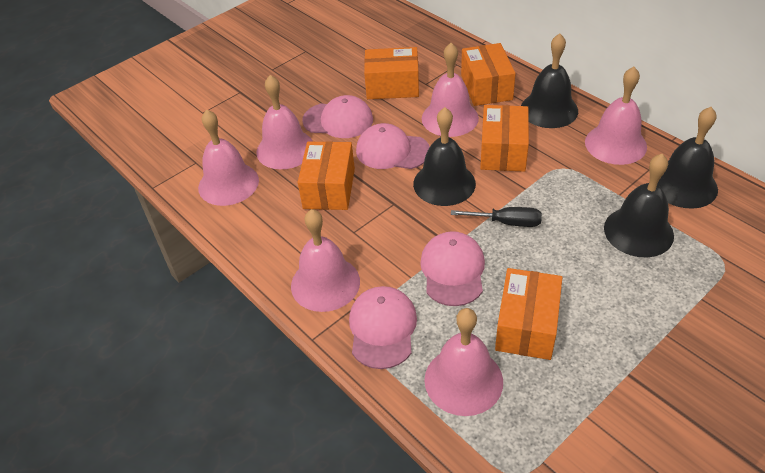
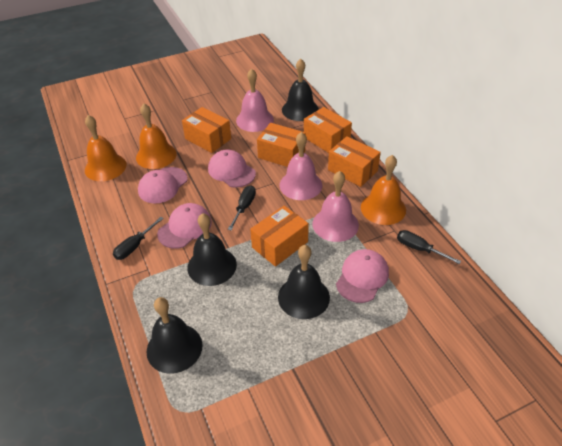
black screwdriver: [451,207,542,227] = 1 -> [113,217,164,260] [228,185,256,231] [397,230,461,264] = 3
orange bell: none = 0 -> [85,115,127,181] [136,104,177,169] [361,155,406,225] = 3
pink bell: [198,110,259,206] [256,75,313,169] [291,209,360,312] [422,43,479,137] [424,308,503,416] [585,67,647,165] = 6 -> [236,69,274,132] [280,132,322,200] [313,171,359,242] = 3

